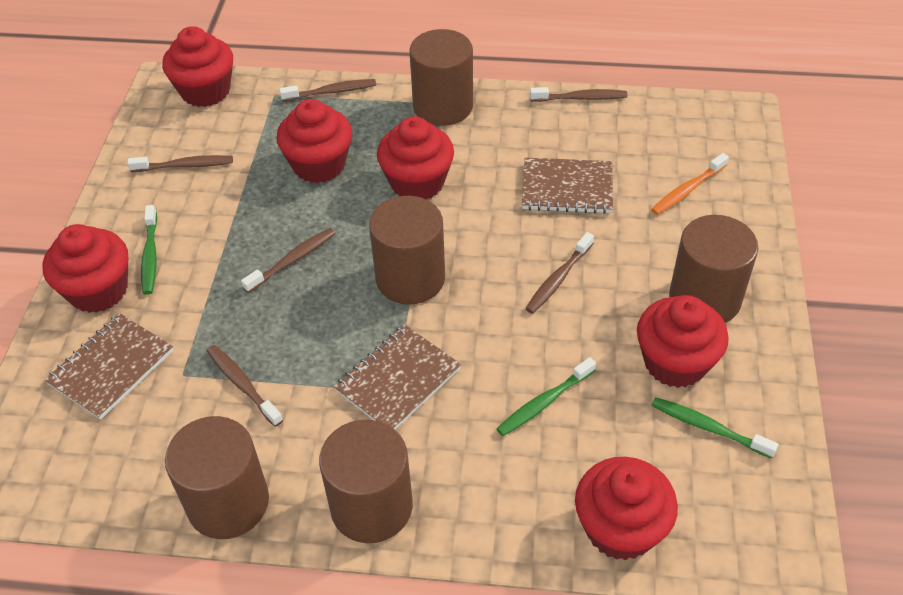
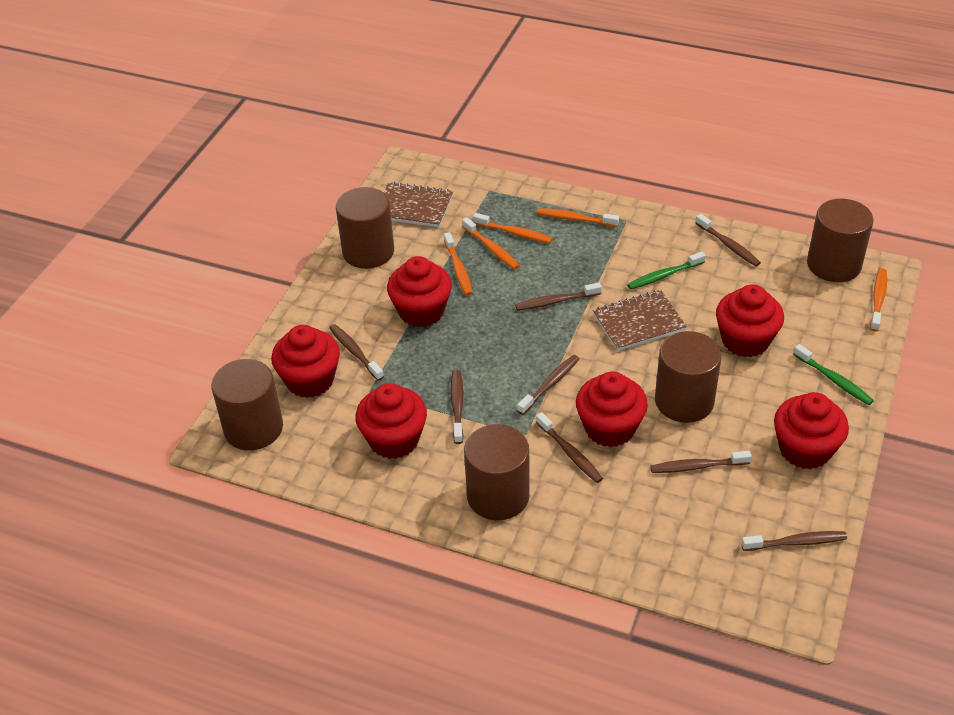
brown notebook: [45,313,173,420] [334,324,461,430] [522,157,613,214] = 3 -> [383,182,453,227] [593,290,687,351] = 2
brown toothbrush: [127,155,233,172] [207,345,283,427] [241,228,335,293] [279,79,376,101] [525,232,594,314] [530,87,627,102] = 6 -> [329,324,384,381] [450,370,463,444] [515,283,602,311] [517,355,579,415] [536,412,603,483] [650,451,752,473] [696,214,761,267] [741,531,847,551] = 8
green toothbrush: [141,205,157,295] [496,357,596,436] [651,397,778,458] = 3 -> [627,252,706,290] [793,344,874,405] = 2
orange toothbrush: [651,153,729,215] = 1 -> [444,232,472,296] [462,217,520,269] [473,213,552,243] [537,208,619,227] [870,268,887,332] = 5

